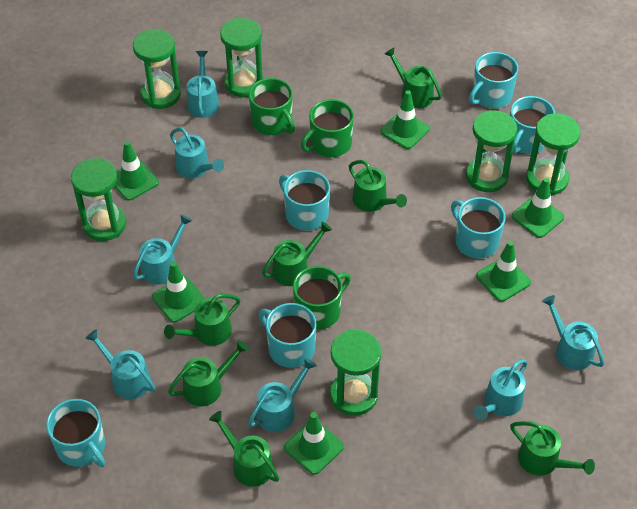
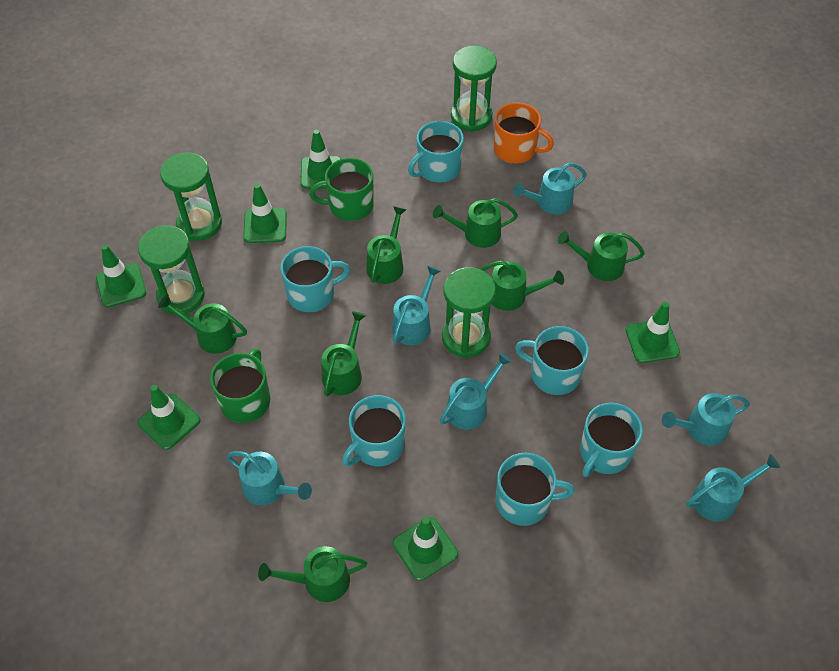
green hourglass: [71,158,126,241] [133,29,181,109] [220,18,264,97] [330,329,381,416] [466,110,517,192] [526,113,581,196] = 6 -> [138,225,205,315] [160,152,222,241] [442,267,496,358] [451,45,497,132] = 4
green mug: [249,78,295,135] [293,266,351,330] [301,99,354,157] = 3 -> [210,348,270,423] [310,158,374,221] = 2
orange mug: none = 0 -> [494,103,554,164] = 1
turquoise watering can: [85,329,155,399] [133,214,192,285] [170,128,224,178] [187,51,219,118] [248,358,317,432] [474,360,527,420] [542,295,605,370] = 7 -> [226,451,312,505] [392,266,441,345] [440,353,512,430] [513,163,587,214] [662,393,750,446] [686,454,780,522] = 6

